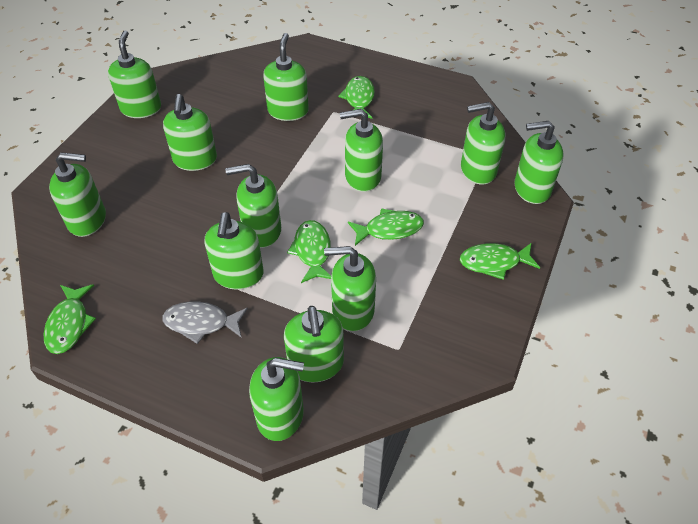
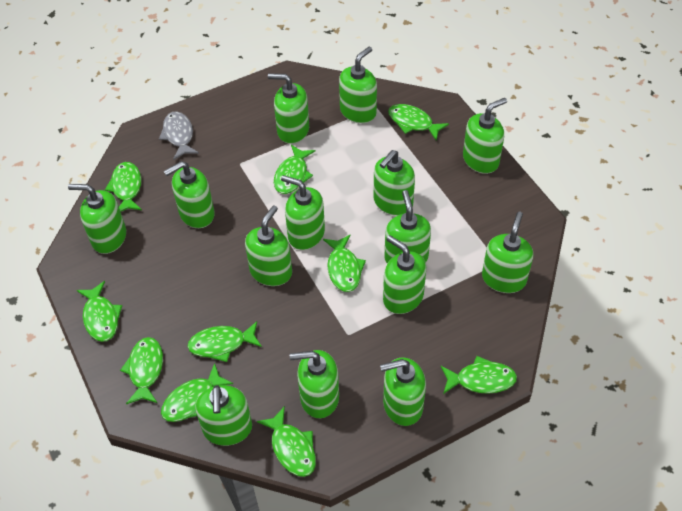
green fish: [44,284,96,354] [287,220,331,283] [338,76,375,119] [348,208,424,246] [460,243,540,280] = 5 -> [76,281,122,342] [105,162,142,212] [120,337,163,404] [161,363,233,422] [187,321,262,362] [257,406,316,477] [274,145,315,194] [323,235,366,292] [388,104,449,141] [440,356,517,394] = 10
green soap dispenser: [49,152,106,237] [108,30,161,118] [163,94,217,171] [204,212,264,289] [225,164,281,248] [249,357,304,441] [263,33,309,121] [284,306,344,382] [324,246,376,331] [340,109,383,192] [461,102,505,184] [514,121,564,204] = 12 -> [68,184,126,254] [164,161,214,228] [195,385,252,446] [245,205,292,286] [268,73,309,144] [281,175,325,250] [290,350,339,418] [339,47,377,123] [374,150,415,216] [380,357,426,426] [383,235,426,314] [385,190,431,263] [463,98,507,174] [482,212,533,293] = 14

